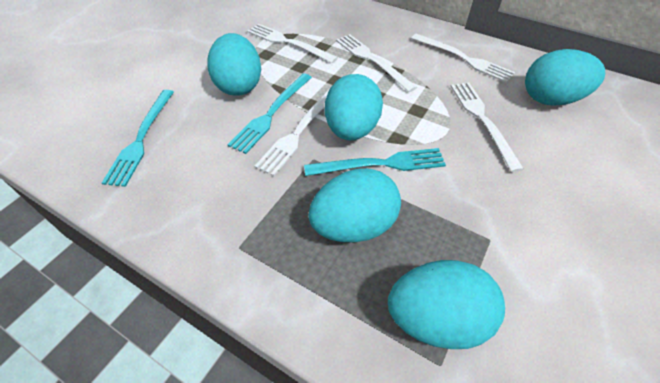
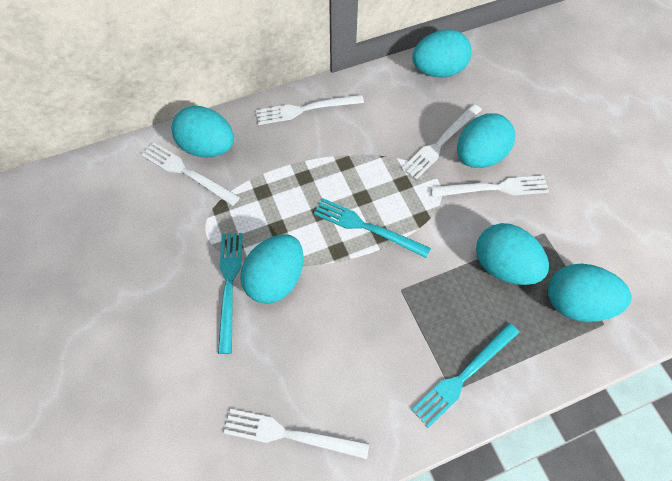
turquoise egg: [207,33,261,96] [308,168,401,242] [325,74,383,140] [388,260,505,349] [525,49,605,106] = 5 -> [171,106,234,158] [240,234,304,304] [412,29,471,78] [457,113,515,168] [476,223,549,285] [548,264,632,322] = 6

